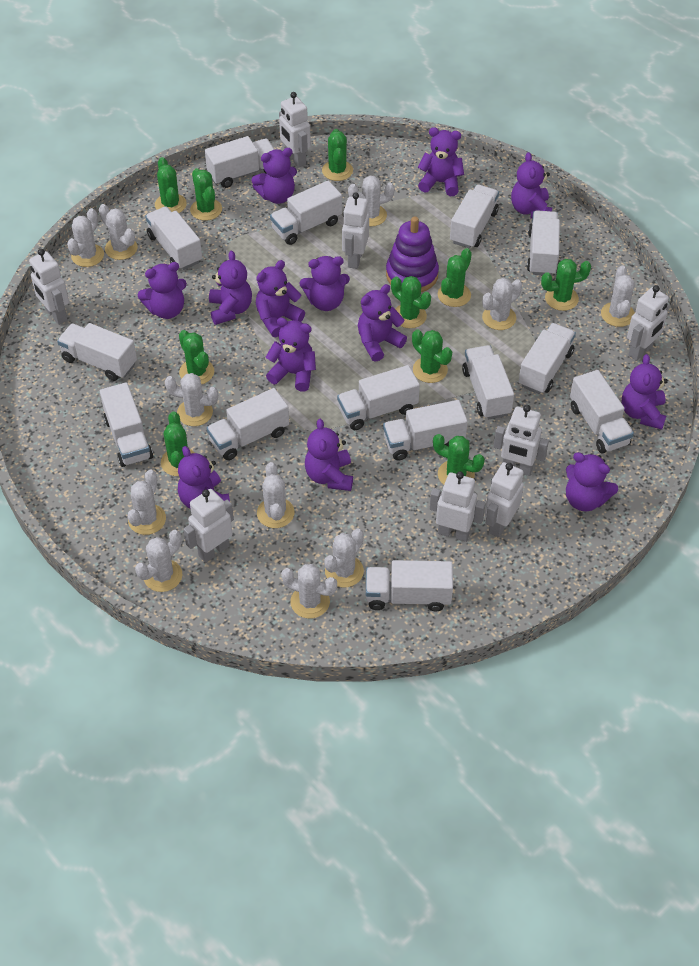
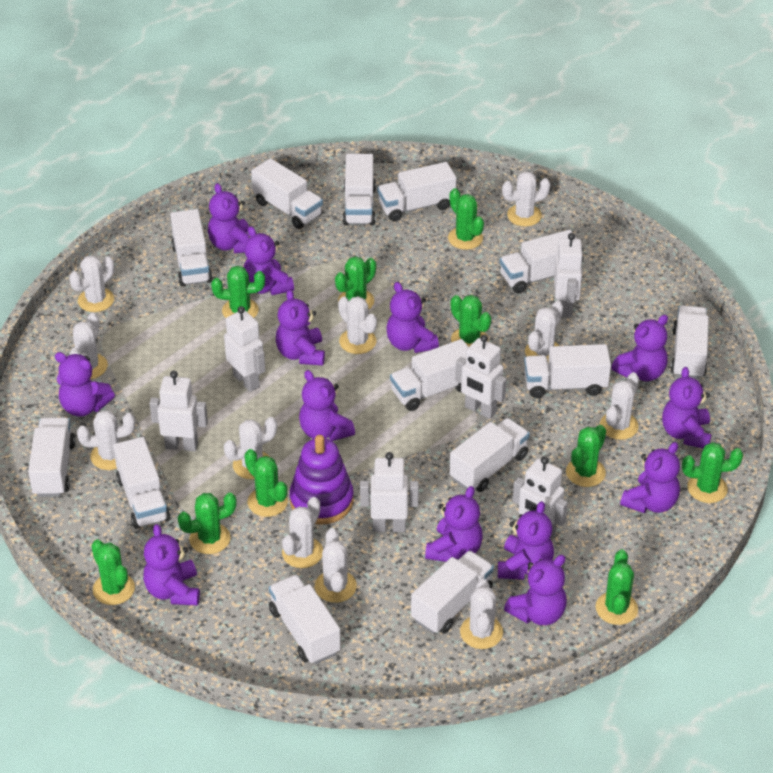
white robot: [29,249,69,325] [183,489,234,563] [279,92,311,168] [342,193,369,269] [429,471,486,542] [485,462,524,538] [493,405,549,476] [627,285,669,361] = 8 -> [149,371,208,451] [224,306,265,392] [360,452,419,532] [456,335,507,419] [513,456,568,540] [554,233,584,317] = 6
white truck: [57,323,137,381] [100,382,153,467] [145,206,202,270] [205,136,275,188] [207,388,289,460] [270,181,342,245] [337,365,420,430] [366,560,453,612] [383,400,468,461] [450,185,499,249] [462,345,514,419] [518,323,576,394] [527,210,560,276] [570,370,634,454] = 14 -> [28,417,75,497] [113,437,170,529] [170,209,213,286] [251,158,323,229] [269,575,341,664] [343,154,376,225] [377,162,457,221] [390,339,469,411] [411,550,494,634] [449,418,530,492] [500,230,577,293] [524,344,611,398] [670,305,709,379] = 13

